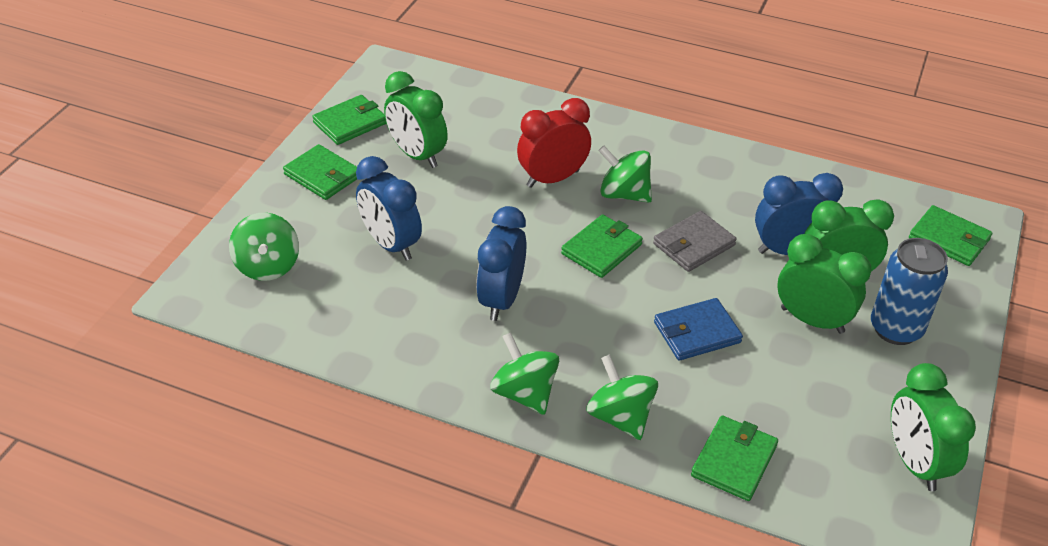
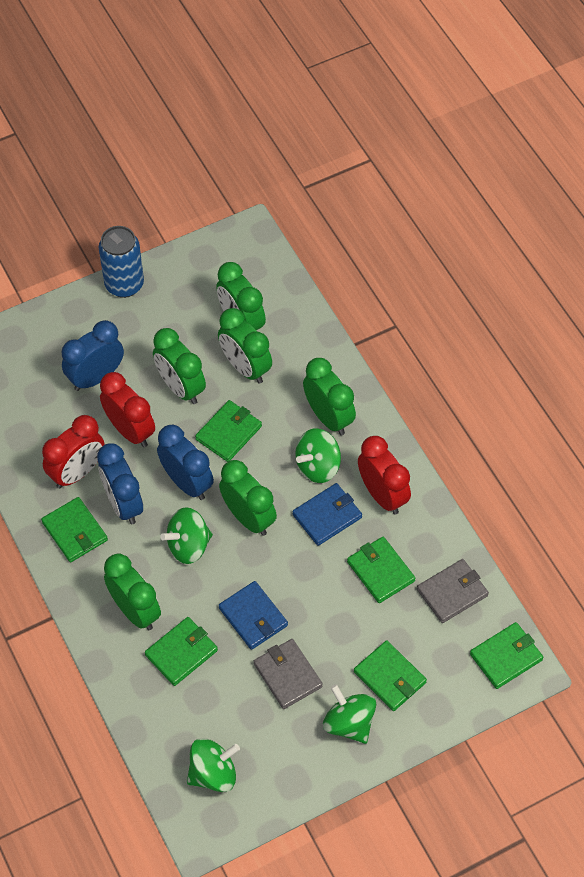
blue wallet: [654,298,743,361] = 1 -> [219,581,288,650] [292,483,362,546] = 2
green clock: [384,71,448,168] [777,234,872,334] [804,199,894,271] [891,363,976,491] = 4 -> [104,554,161,630] [153,328,206,404] [216,262,266,330] [218,308,272,384] [219,460,277,536] [303,358,356,435] = 6
green wallet: [283,144,357,200] [312,95,386,145] [561,214,643,278] [691,415,778,501] [909,205,993,266] = 5 -> [41,497,108,562] [145,617,218,686] [195,400,262,462] [347,537,416,603] [354,640,427,711] [470,622,543,689] = 6
grey wallet: [653,211,737,272] = 1 -> [254,639,323,709] [417,559,489,623] = 2
red clock: [517,98,591,188] = 1 -> [42,415,105,488] [100,372,155,447] [358,436,411,515] = 3

